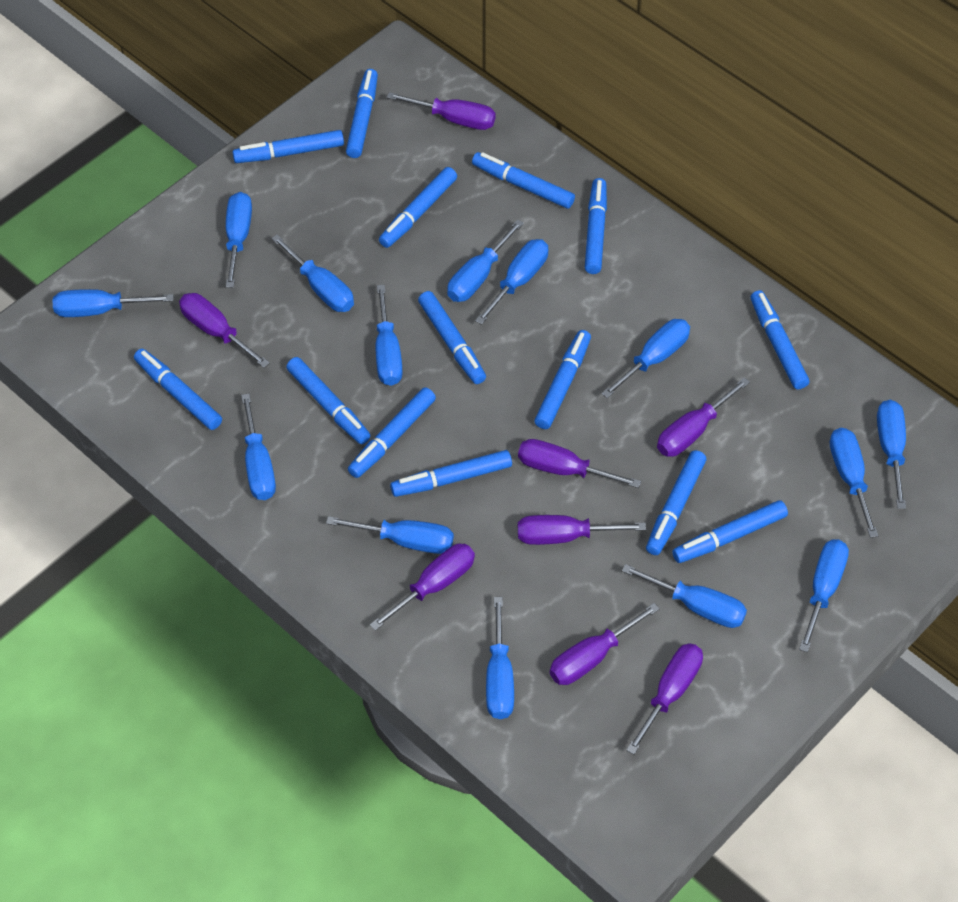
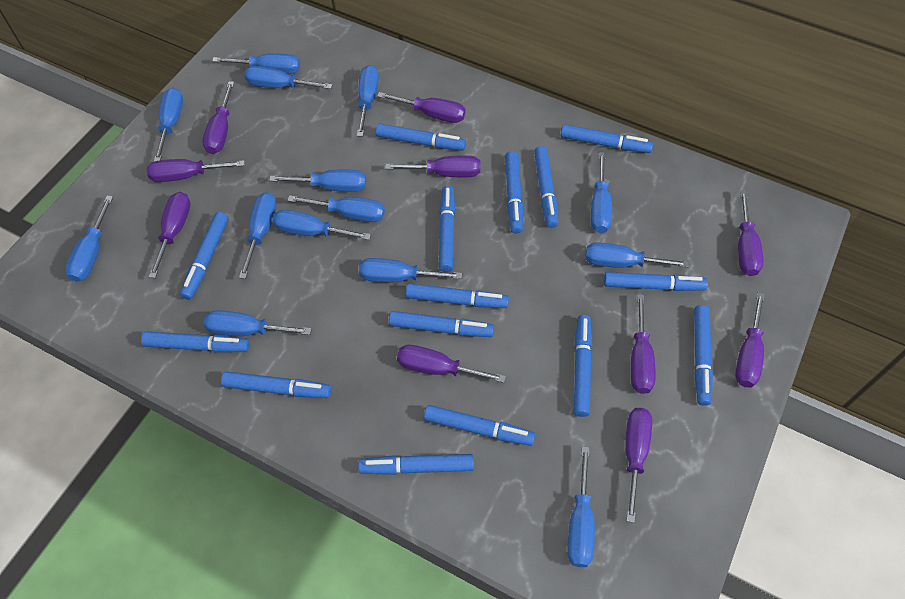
blue marker: [134,349,222,430] [232,130,344,163] [286,357,371,444] [346,69,378,158] [348,387,436,478] [379,167,457,248] [390,450,512,497] [418,291,486,384] [472,152,575,209] [534,330,591,429] [585,178,607,274] [646,450,706,555] [672,500,788,563] [750,290,809,389] = 14 -> [141,331,249,352] [180,212,228,300] [221,371,331,398] [358,454,474,475] [376,124,466,151] [389,311,494,337] [406,283,509,308] [424,405,535,446] [439,186,455,272] [505,151,523,234] [534,146,558,228] [561,124,653,153] [574,315,592,417] [604,272,708,291] [694,305,713,406] = 15
purple screwdriver: [179,293,270,368] [370,543,475,631] [387,92,496,130] [518,439,641,488] [518,515,646,545] [549,603,660,685] [626,643,703,755] [657,377,750,457] = 8 -> [146,159,245,182] [149,192,191,278] [203,81,234,154] [377,92,465,123] [385,156,480,177] [397,345,506,383] [625,408,652,523] [631,294,656,394] [735,292,765,388] [738,190,764,276] = 10

